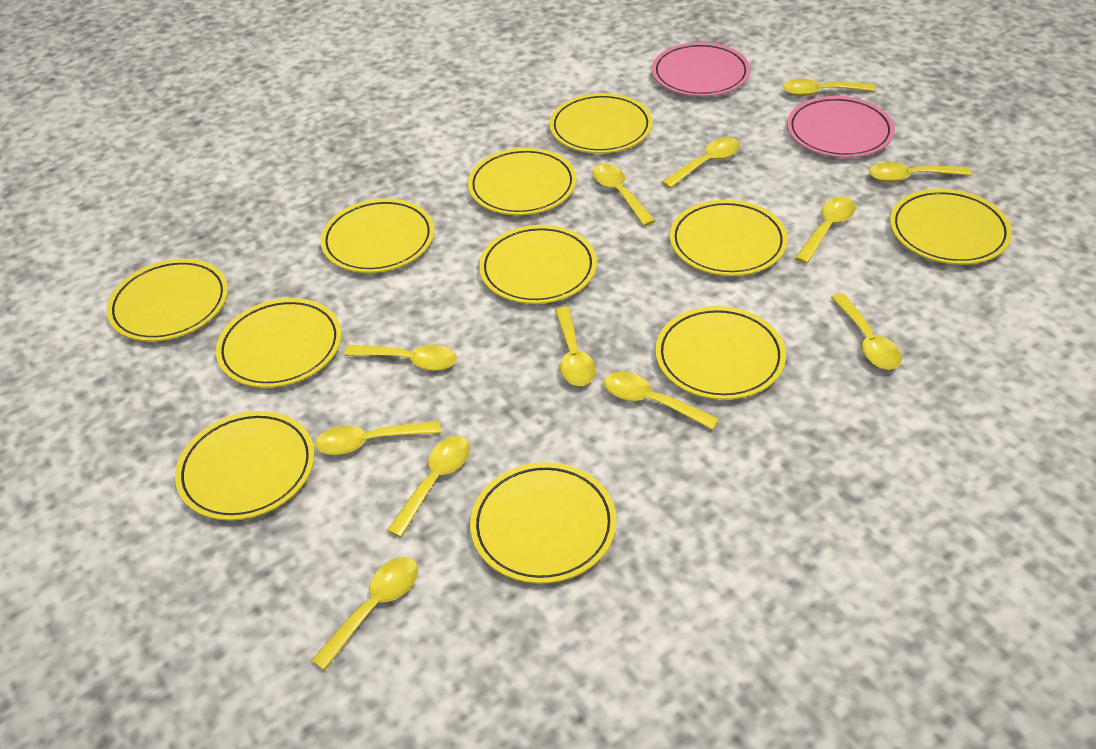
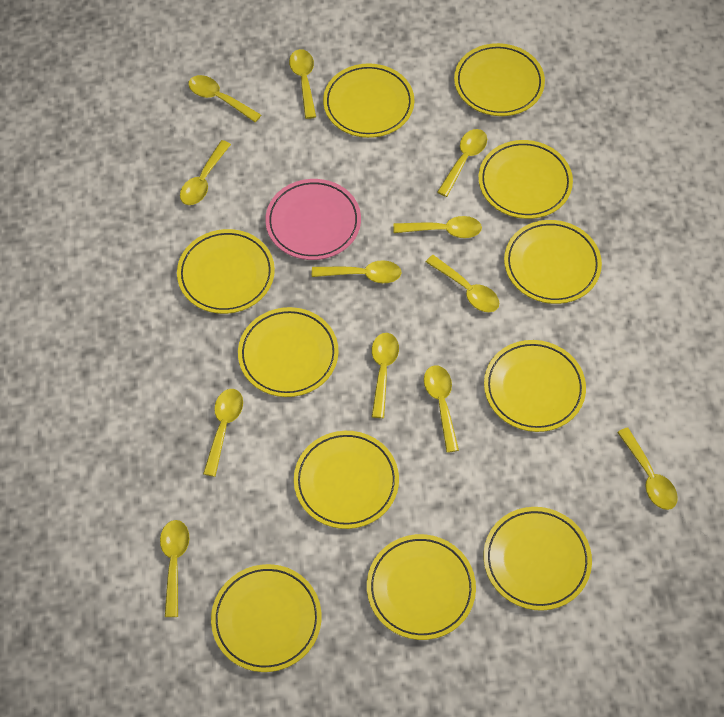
pink plate: [652,42,750,97] [787,96,895,158] = 2 -> [265,179,361,260] = 1

